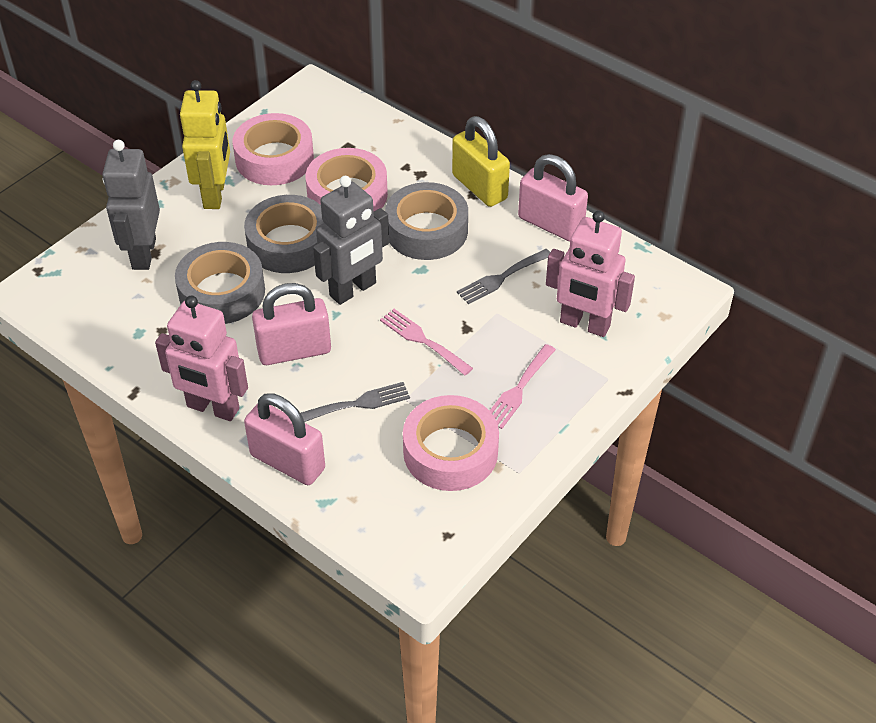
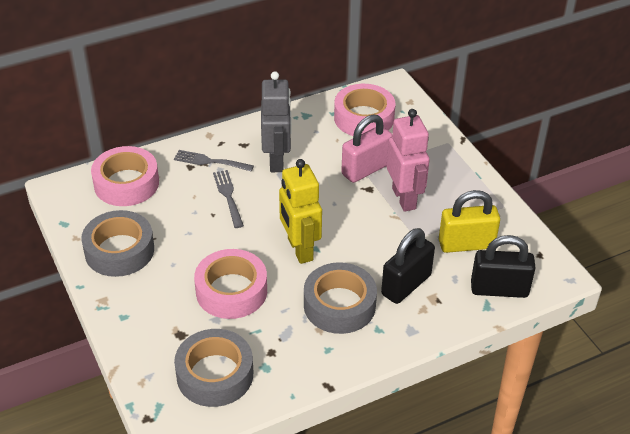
black padlock: none = 0 -> [381,228,435,304] [471,235,535,298] = 2
grey robot: [102,140,160,270] [313,176,389,305] = 2 -> [261,71,292,172] = 1
pink fork: [380,309,473,376] [490,344,556,429] = 2 -> none = 0
pink padlock: [244,393,325,485] [252,283,331,365] [518,154,588,242] = 3 -> [341,115,393,183] = 1
pink robot: [155,296,248,421] [546,211,635,337] = 2 -> [387,109,430,212] = 1

